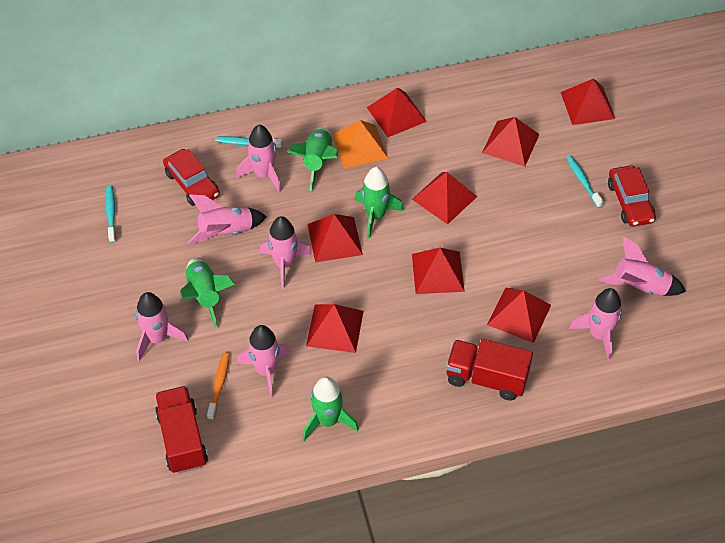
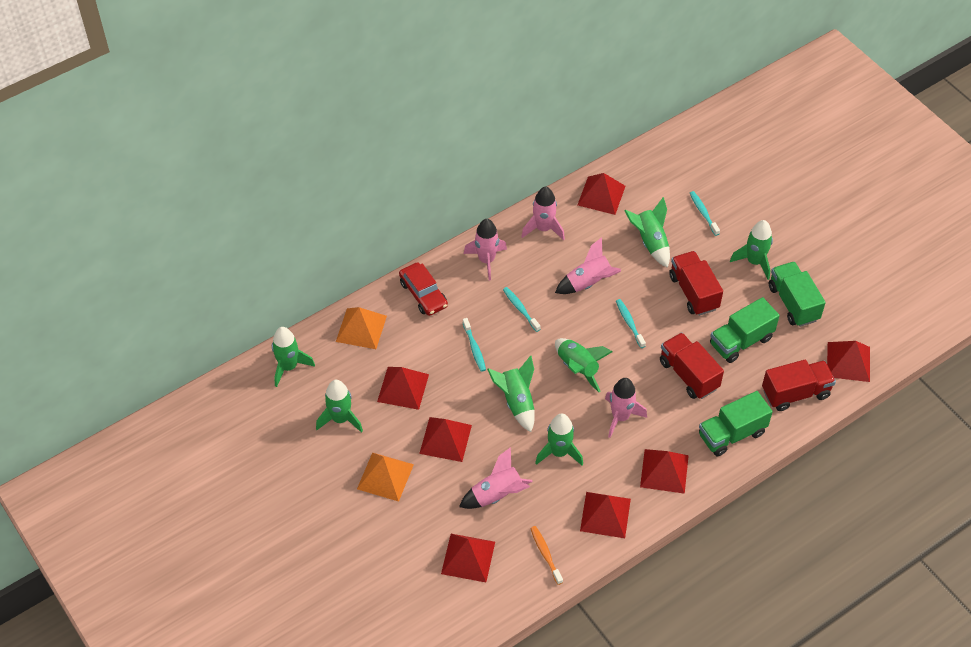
green rocket: [180,258,235,328] [287,127,338,191] [303,376,359,441] [355,167,404,239] = 4 -> [272,327,315,387] [316,380,363,433] [487,356,535,432] [535,413,583,465] [555,338,613,392] [624,197,670,268] [730,220,773,280] = 7
green truck: none = 0 -> [699,391,773,456] [710,297,780,363] [769,262,826,327] = 3
orange pyramid: [332,120,388,168] = 1 -> [336,307,387,349] [357,452,414,502] = 2
pink rocket: [136,292,189,362] [187,195,267,244] [236,125,281,193] [237,325,291,398] [260,216,312,289] [568,288,622,361] [599,236,686,296] = 7 -> [459,447,533,509] [464,219,507,280] [521,187,565,240] [555,237,621,294] [605,378,647,438] = 5
red car: [163,149,220,206] [608,165,656,227] = 2 -> [399,262,448,316] = 1
red pyramid: [306,304,364,353] [307,214,363,262] [367,88,427,137] [412,172,477,224] [412,248,465,294] [482,117,540,167] [487,287,551,343] [561,78,615,125] = 8 -> [377,367,429,410] [419,417,472,462] [441,534,495,582] [578,173,625,215] [580,492,631,538] [640,449,689,494] [827,341,870,382] = 7
red truck: [155,386,208,474] [446,339,533,401] = 2 -> [660,333,724,399] [669,251,723,316] [762,360,836,411] = 3
turquoise toothbrush: [105,186,116,243] [215,136,282,149] [567,156,604,208] = 3 -> [463,318,486,372] [503,287,541,332] [616,299,646,348] [690,191,720,236] = 4

